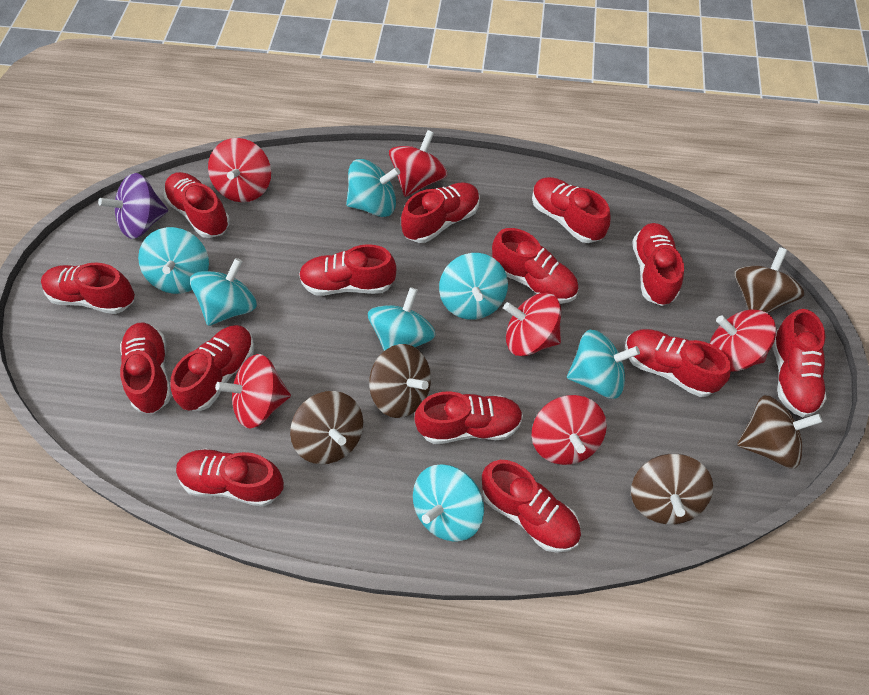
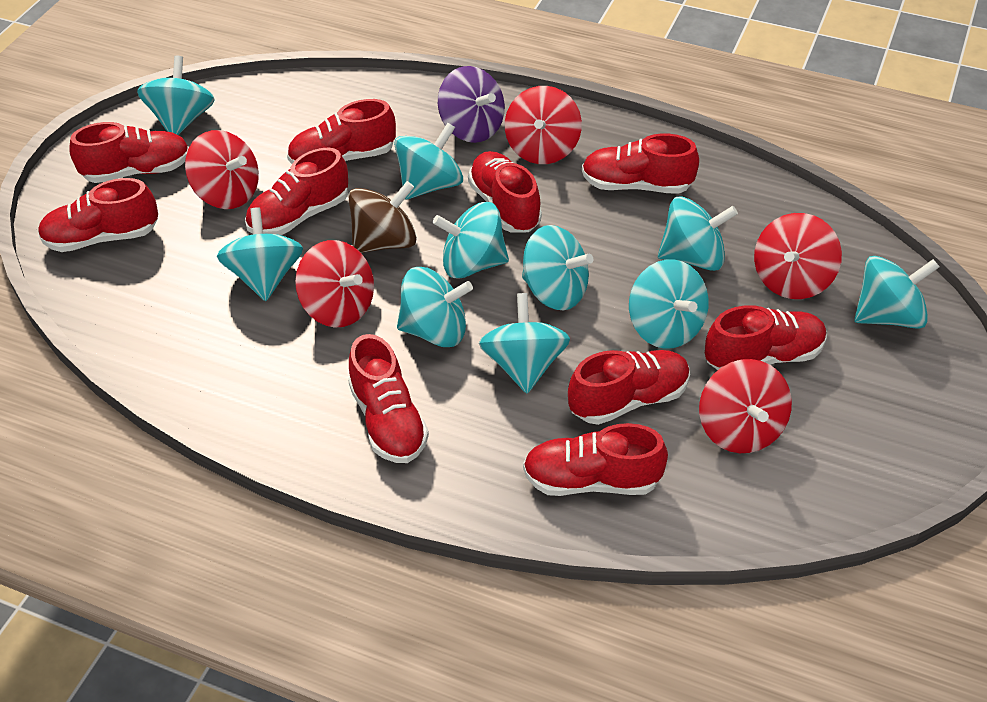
brown spinning top: [290,391,363,464] [369,344,431,418] [631,454,713,524] [734,247,804,313] [737,395,823,469] = 5 -> [349,181,417,253] = 1
red shoe: [41,263,135,314] [120,322,172,413] [164,172,230,238] [170,325,254,411] [176,448,284,507] [299,244,396,296] [401,182,480,243] [414,391,523,444] [482,460,581,553] [492,228,579,304] [532,177,611,243] [625,329,731,397] [632,223,684,306] [772,309,827,417] = 14 -> [38,178,158,252] [69,122,189,183] [245,148,348,235] [287,99,396,164] [348,334,429,463] [468,151,542,233] [523,423,668,496] [568,350,690,425] [582,134,699,194] [705,305,827,370] = 10
red spinning top: [208,138,271,202] [215,354,291,429] [389,130,447,197] [503,293,561,356] [532,395,607,465] [710,309,776,372] = 6 -> [185,130,259,209] [295,240,374,328] [505,86,582,164] [699,359,792,453] [754,213,842,299] = 5
turquoise spinning top: [138,227,209,294] [190,258,257,326] [346,159,400,217] [368,287,436,351] [413,464,484,542] [439,253,508,320] [567,330,640,399] = 7 -> [137,56,215,135] [217,207,303,301] [394,123,463,199] [397,267,473,347] [433,202,509,279] [479,293,570,393] [522,225,593,311] [629,259,709,349] [658,196,738,271] [854,256,939,329] = 10

